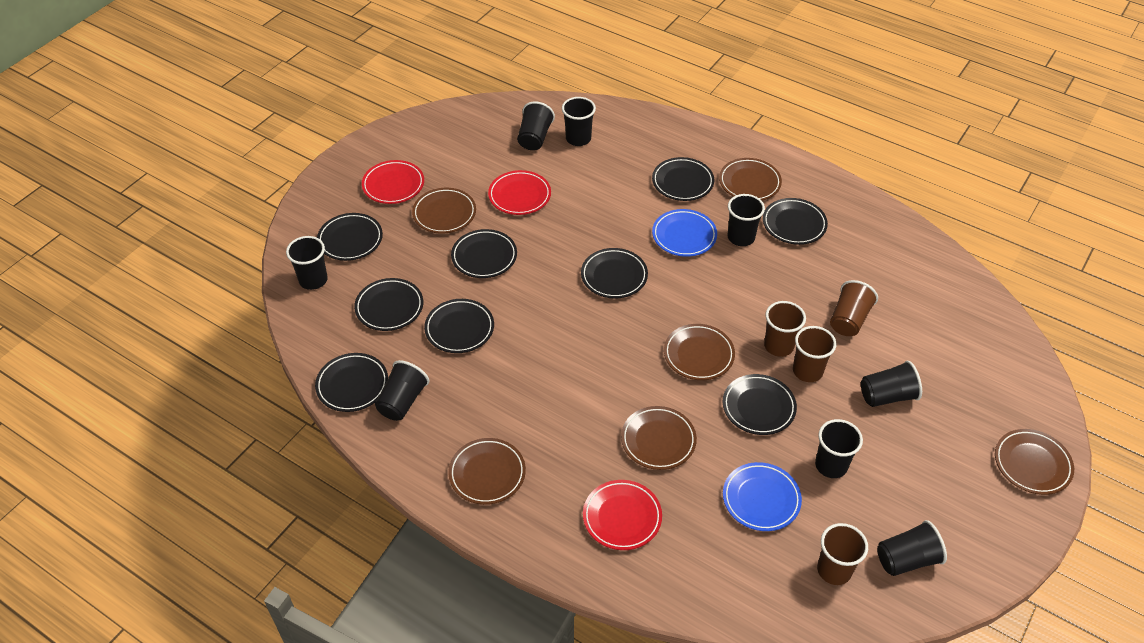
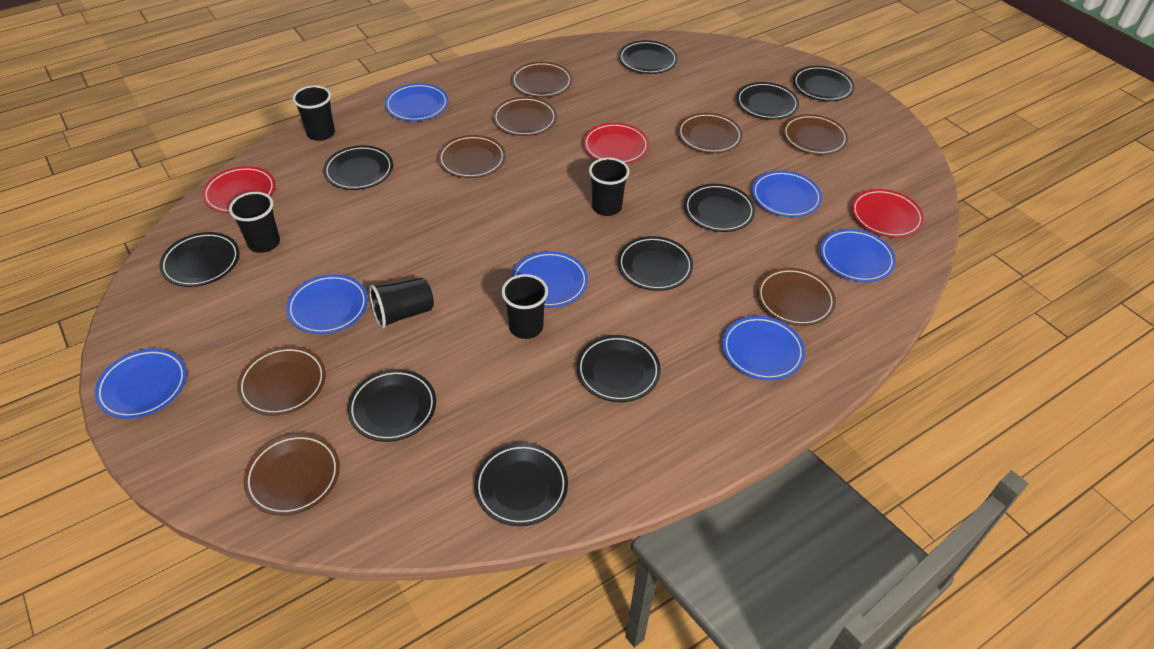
black cup: [286,236,328,290] [375,360,429,421] [517,101,555,150] [562,97,596,146] [728,194,765,246] [815,419,863,478] [861,361,922,407] [877,520,947,576] = 8 -> [229,192,280,253] [292,85,335,141] [369,278,434,329] [501,274,548,339] [589,157,630,216] = 5
black plate: [315,353,388,412] [317,213,383,261] [354,278,423,331] [424,299,494,353] [451,229,517,278] [581,248,648,299] [652,157,714,201] [723,374,797,435] [763,198,828,245] = 9 -> [159,232,240,287] [323,145,393,190] [347,369,436,442] [474,443,568,526] [577,335,661,402] [618,236,693,291] [619,40,678,74] [684,184,755,232] [736,82,799,119] [793,66,855,101] = 10
blue plate: [652,209,717,257] [723,462,802,531] = 2 -> [95,349,187,419] [286,274,368,334] [385,83,448,121] [511,251,588,308] [722,316,805,380] [752,171,822,217] [820,229,896,282] = 7
brown cup: [764,301,806,357] [793,326,836,382] [817,523,868,585] [830,280,878,336] = 4 -> none = 0
brown plate: [412,188,476,234] [448,438,526,505] [621,406,697,470] [664,324,735,380] [719,158,782,201] [995,429,1074,495] = 6 -> [237,346,326,416] [244,434,340,516] [438,135,506,178] [493,97,557,136] [511,62,572,97] [678,113,743,153] [757,268,836,326] [783,114,848,155] = 8

